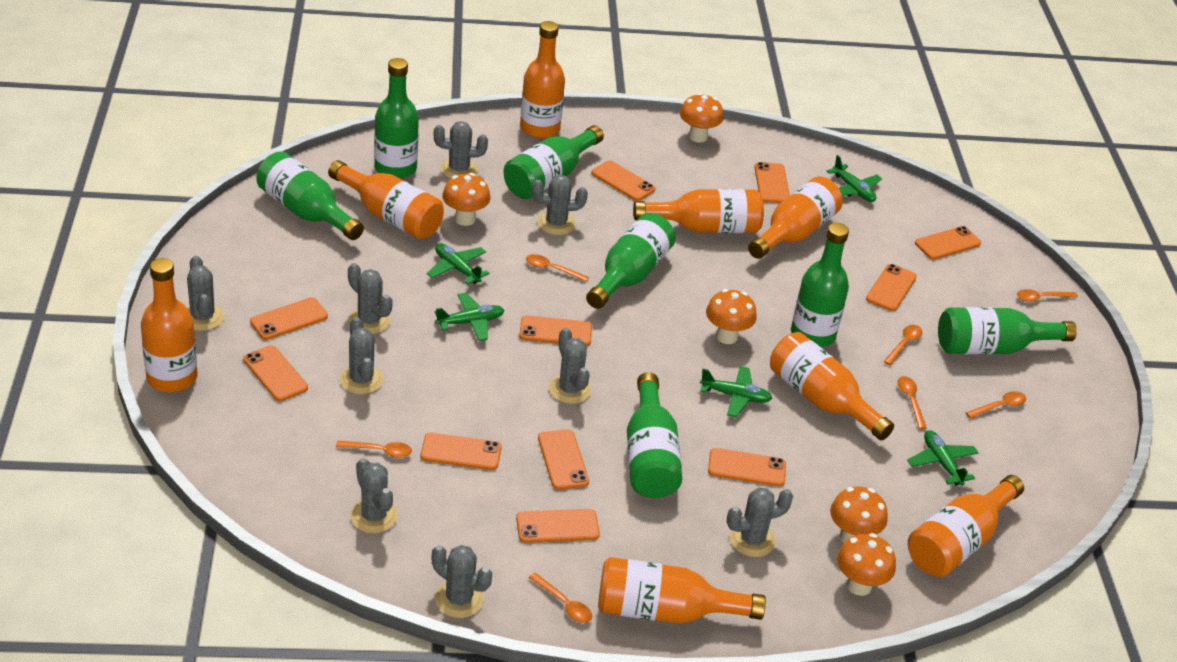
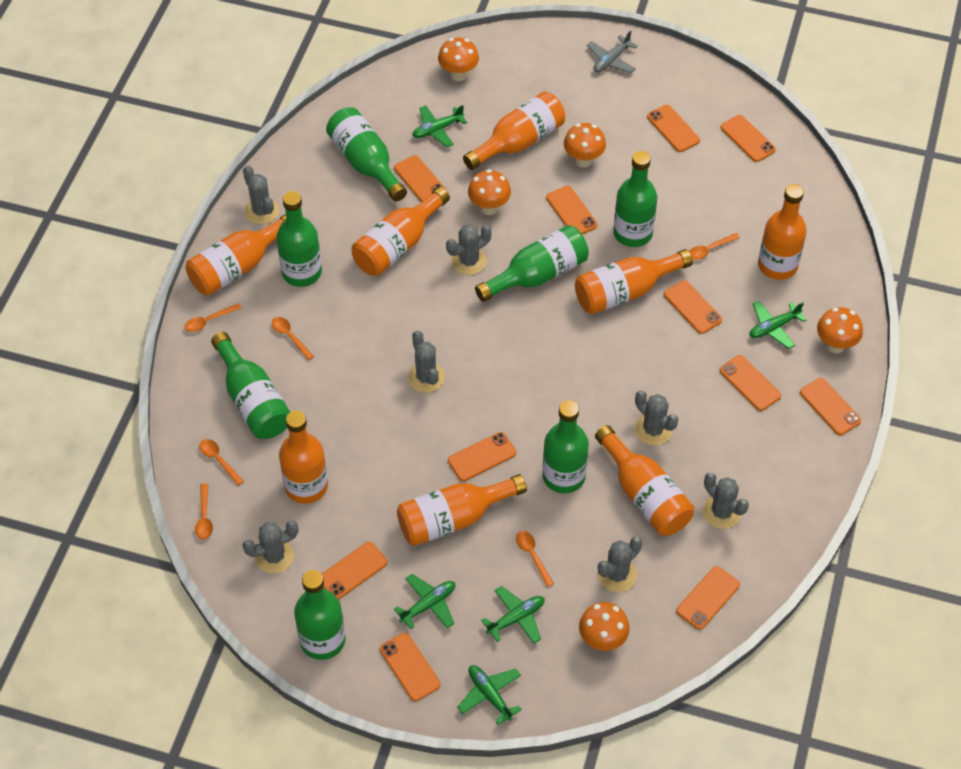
grey cactus: [187,256,224,331] [340,317,383,394] [348,263,393,334] [350,458,398,533] [432,545,492,618] [434,121,488,179] [532,175,588,235] [549,328,591,404] [727,487,793,557] = 9 -> [243,166,279,224] [243,521,298,573] [408,330,445,393] [446,224,492,275] [598,537,642,592] [635,390,678,445] [703,472,749,529] = 7
grey plane: none = 0 -> [587,30,638,73] = 1
orange spoon: [336,441,412,458] [526,254,589,282] [529,573,592,623] [884,325,922,365] [897,376,927,429] [966,391,1026,418] [1017,289,1078,302] = 7 -> [184,303,242,332] [195,483,213,539] [199,439,244,486] [272,317,314,360] [516,531,554,587] [689,233,740,260] = 6

